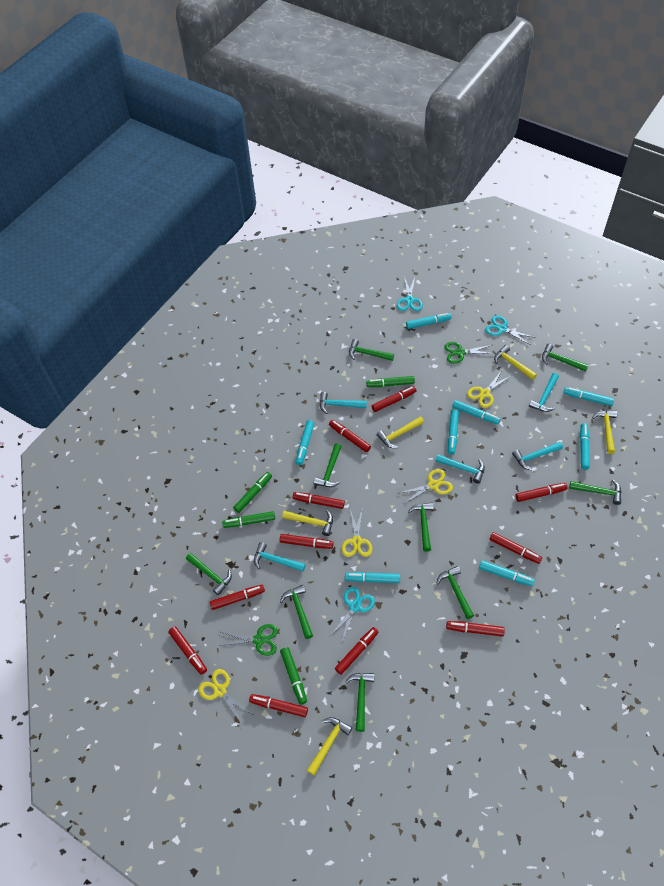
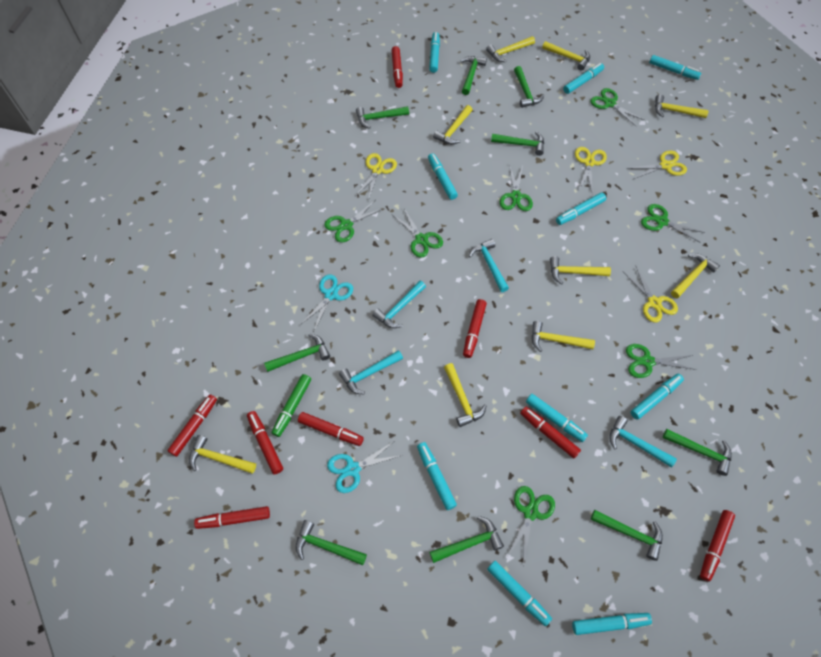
green marker: [222,511,275,528] [233,472,272,513] [280,647,307,704] [366,376,415,387] = 4 -> [272,374,311,437] = 1
green scissors: [219,624,278,656] [444,342,495,364] = 2 -> [324,201,384,242] [393,208,443,258] [500,165,533,211] [506,486,555,566] [590,88,644,126] [626,344,696,378] [641,204,705,243] = 7
red marker: [168,626,207,675] [210,585,265,610] [249,694,308,717] [280,534,333,549] [293,492,345,509] [329,420,371,452] [335,627,378,675] [372,386,416,412] [446,621,505,637] [489,532,542,564] [515,483,567,502] = 11 -> [167,395,217,457] [194,506,270,529] [247,411,283,474] [298,412,364,446] [391,46,403,88] [463,299,487,358] [520,407,581,458] [700,510,735,582] = 8
turquoise hammer: [254,542,306,571] [320,392,367,414] [435,454,485,484] [512,442,563,470] [529,373,559,412] = 5 -> [339,350,403,394] [372,281,426,328] [469,239,509,292] [609,416,677,467] = 4
turquoise marker: [296,420,314,465] [345,572,400,583] [406,313,452,329] [448,409,459,455] [452,400,501,424] [479,560,535,586] [563,387,614,406] [580,423,590,470] = 8 -> [417,442,457,510] [428,153,458,200] [429,32,440,73] [487,561,552,626] [526,394,588,442] [556,192,606,225] [563,63,604,94] [572,613,652,635] [631,374,684,420] [649,55,701,80] = 10
turquoise scissors: [329,587,375,642] [397,276,423,311] [485,315,535,345] = 3 -> [300,274,353,331] [327,441,402,493] = 2
yellow hammer: [282,510,333,536] [307,717,352,776] [377,416,424,448] [494,345,537,380] [592,411,617,454] = 5 -> [189,435,256,474] [433,105,473,145] [444,363,487,427] [486,36,535,62] [532,321,595,352] [542,41,590,71] [550,256,611,284] [655,94,709,118] [671,254,720,298] = 9

